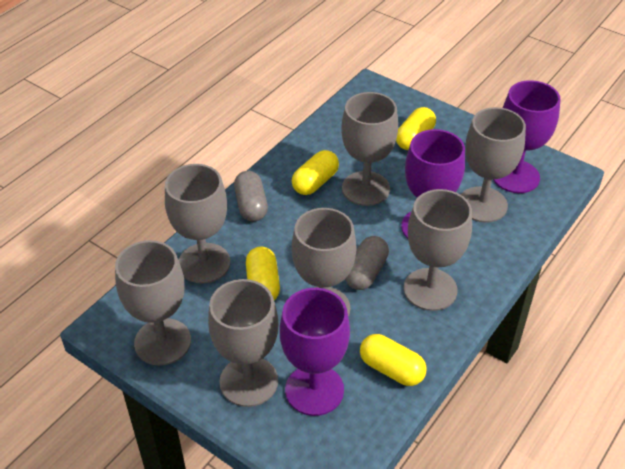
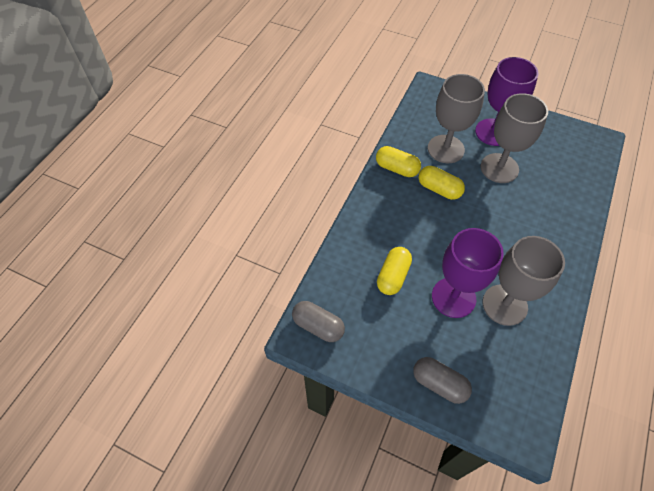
grey goblet: [115,240,191,366] [165,164,230,284] [208,279,279,407] [292,208,356,317] [341,92,398,206] [404,189,472,311] [461,107,526,223] = 7 -> [428,74,485,163] [481,93,548,183] [483,236,565,326] = 3
purple goblet: [280,288,350,416] [401,129,465,239] [493,80,560,193] = 3 -> [432,228,504,318] [475,57,539,146] = 2
yellow capsule: [246,247,280,300] [292,150,339,195] [360,334,427,386] [396,107,436,150] = 4 -> [376,146,421,177] [377,247,412,295] [419,166,465,200] = 3

